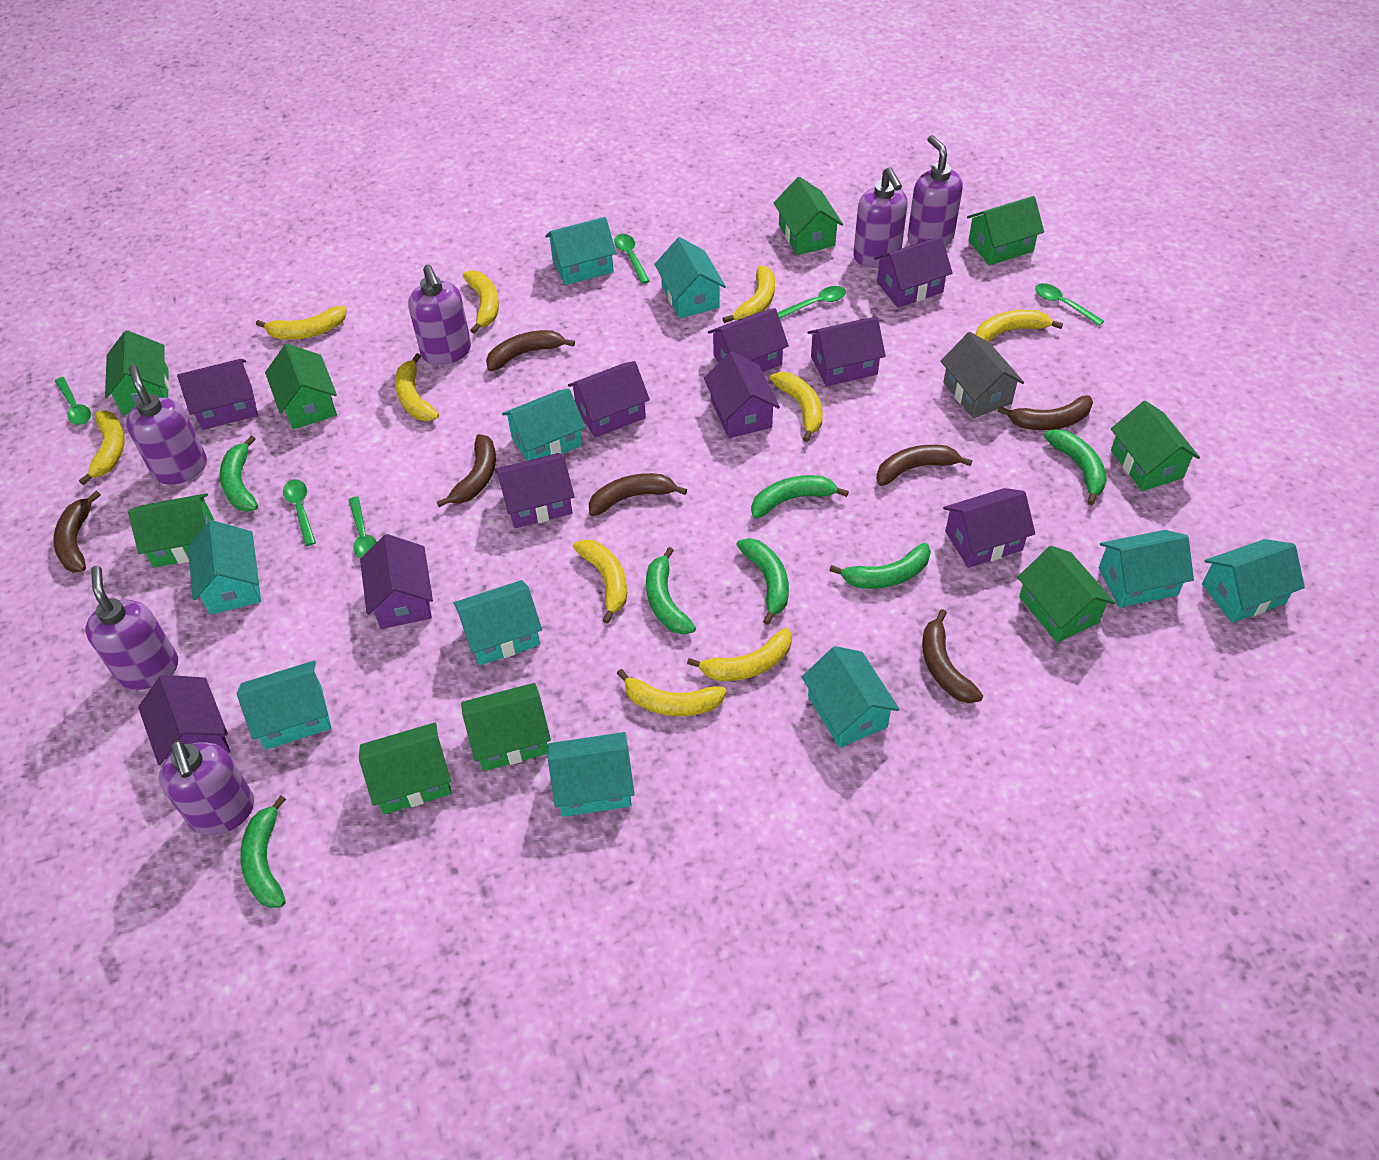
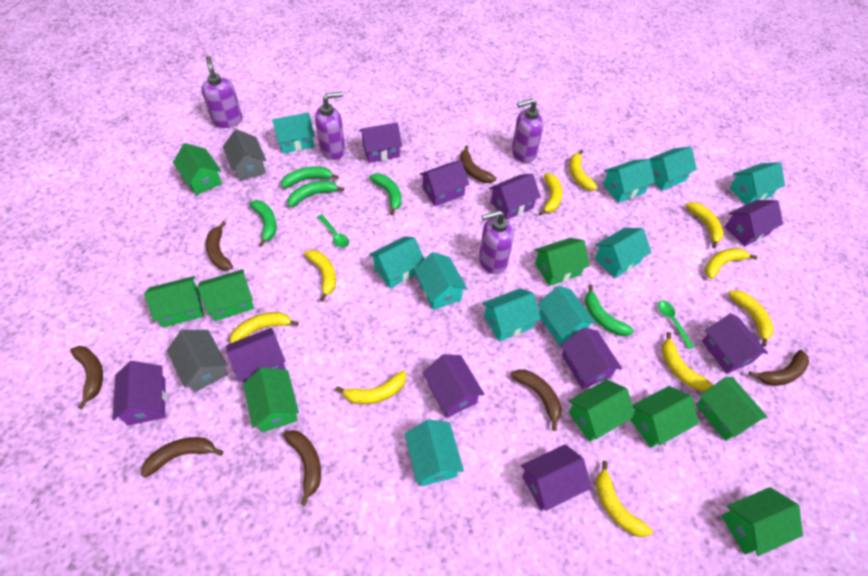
green banana: [220,436,258,512] [240,796,286,908] [646,547,696,634] [736,538,789,625] [751,475,849,519] [829,543,931,589] [1044,429,1107,505] = 7 -> [249,200,277,247] [281,166,339,188] [288,181,344,207] [369,173,402,215] [585,285,634,336] = 5
green spoon: [55,377,91,425] [283,479,316,546] [349,496,377,559] [614,234,650,284] [777,286,846,319] [1035,283,1104,326] = 6 -> [317,214,349,248] [658,300,694,349] = 2
grey house: [940,332,1024,418] = 1 -> [167,330,227,392] [223,129,267,181] = 2
purple soap dispenser: [85,566,178,690] [126,365,207,485] [159,740,254,835] [408,265,471,365] [853,167,908,268] [907,135,963,246] = 6 -> [201,56,242,128] [315,92,345,160] [479,210,514,274] [512,98,544,163] = 4

